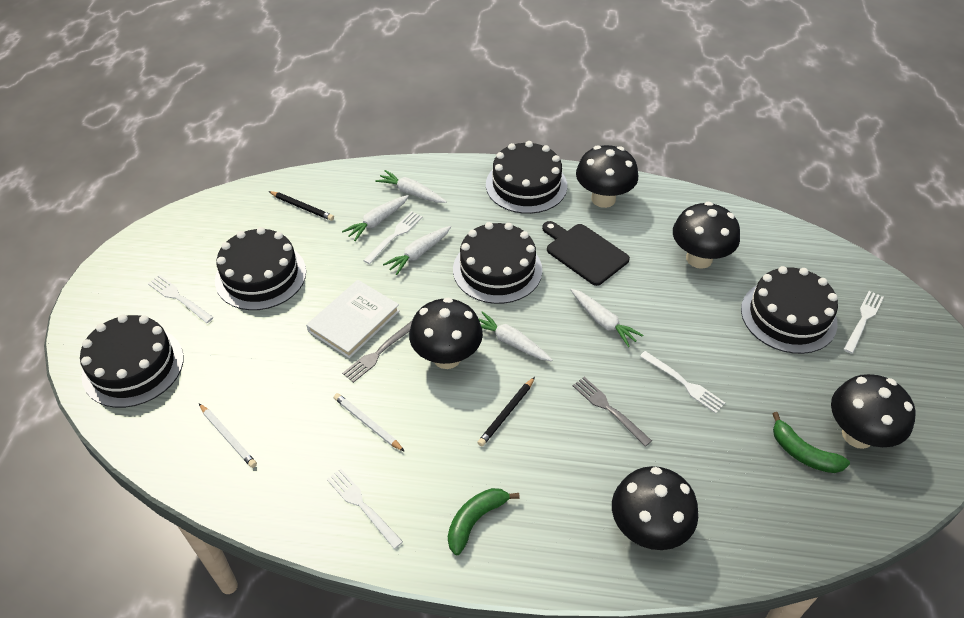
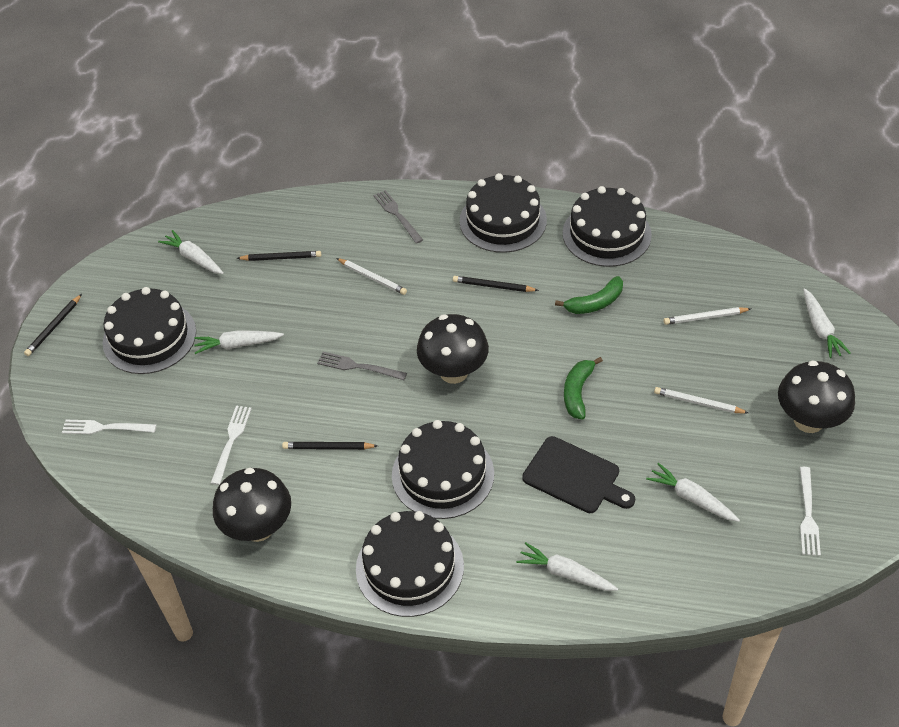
black mushroom: [409,297,483,369] [576,145,638,208] [612,466,698,550] [673,202,740,269] [831,374,916,449] = 5 -> [213,468,291,542] [417,314,489,384] [778,361,855,433] = 3
black pencil: [269,191,334,221] [477,377,535,447] = 2 -> [24,294,82,356] [237,251,321,261] [282,442,378,450] [453,276,539,292] = 4
white book: [306,280,400,358] = 1 -> none = 0
white fork: [148,275,214,323] [327,469,403,549] [363,211,423,264] [640,351,725,413] [843,291,884,354] = 5 -> [62,420,157,434] [211,405,252,485] [800,467,821,556] = 3
white pencil: [199,403,257,468] [334,393,405,452] = 2 -> [336,258,407,295] [654,387,748,414] [663,307,751,325] = 3

